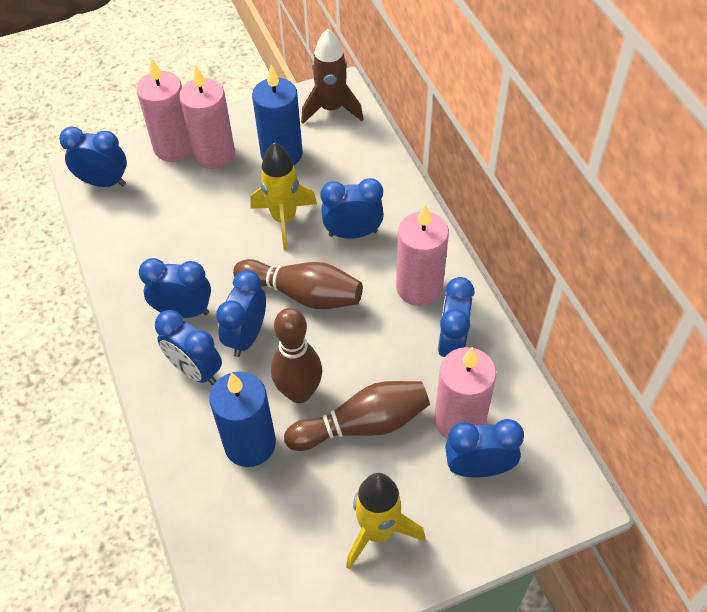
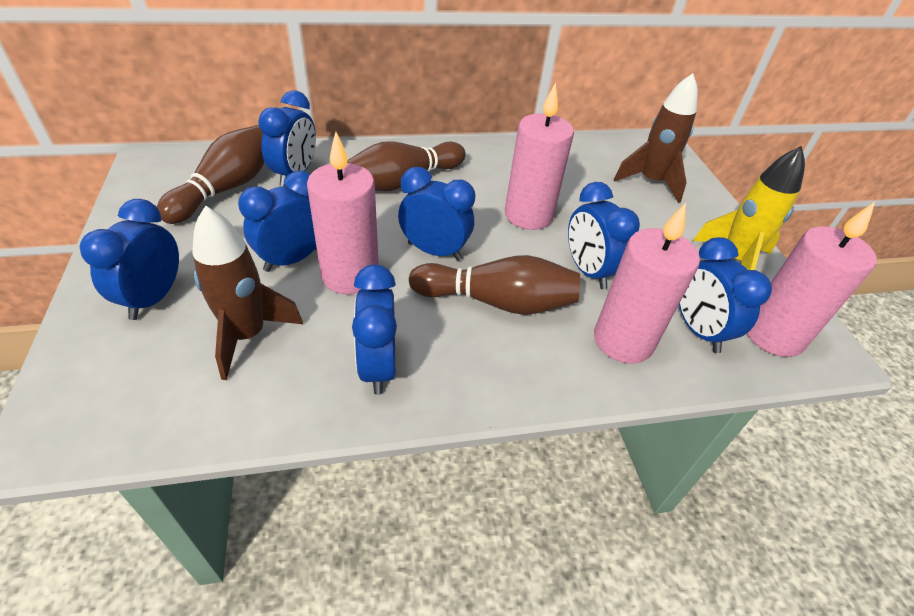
blue candle: [209,371,276,467] [252,65,303,165] = 2 -> none = 0
brown rocket: [301,28,363,124] = 1 -> [192,206,303,380] [614,73,698,203] = 2
yellow rocket: [251,142,317,250] [346,473,425,570] = 2 -> [693,146,805,270] = 1

